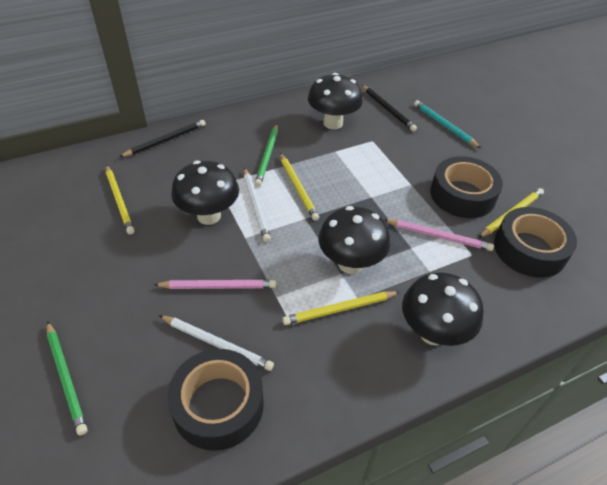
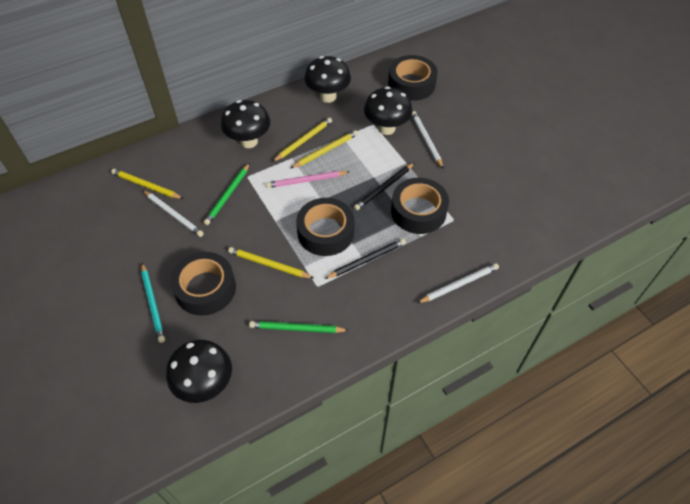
black tape: [167,349,264,451] [430,156,503,218] [494,207,577,278] = 3 -> [170,252,236,316] [296,198,355,256] [388,55,438,101] [391,178,449,234] = 4
pink pencil: [154,280,276,289] [384,219,494,251] = 2 -> [266,171,349,188] = 1
white pencil: [159,315,274,371] [244,168,271,242] = 2 -> [143,190,204,237] [412,111,443,168] [417,263,499,303] = 3

